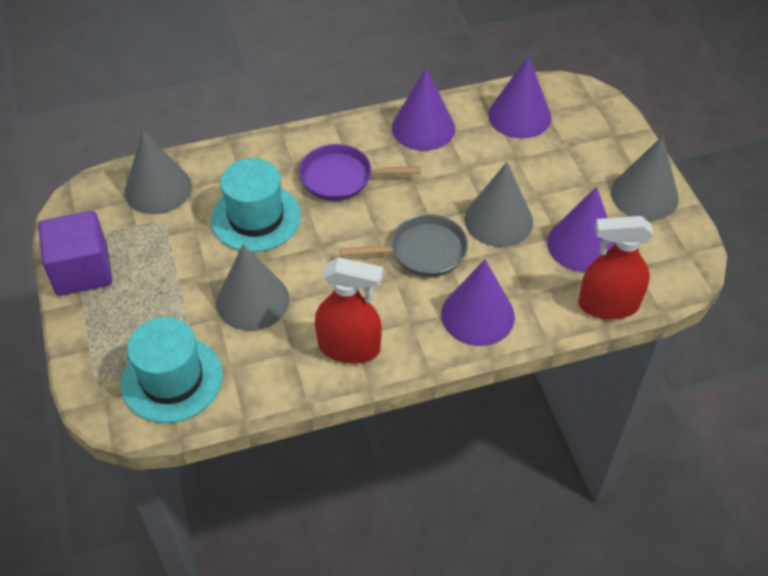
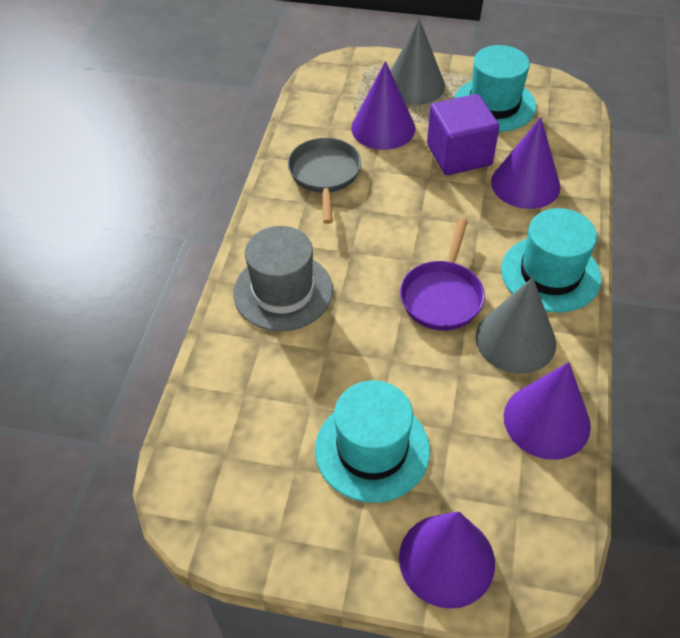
grey cone: [125,130,192,214] [216,244,289,331] [465,162,533,247] [611,136,679,221] = 4 -> [390,19,445,105] [475,277,556,374] = 2
grey hat: none = 0 -> [233,226,333,331] = 1
red spray bottle: [315,257,383,363] [578,216,654,319] = 2 -> none = 0
turquoise hat: [121,317,223,423] [211,158,301,252] = 2 -> [315,380,430,503] [454,45,536,132] [501,208,601,313] = 3

